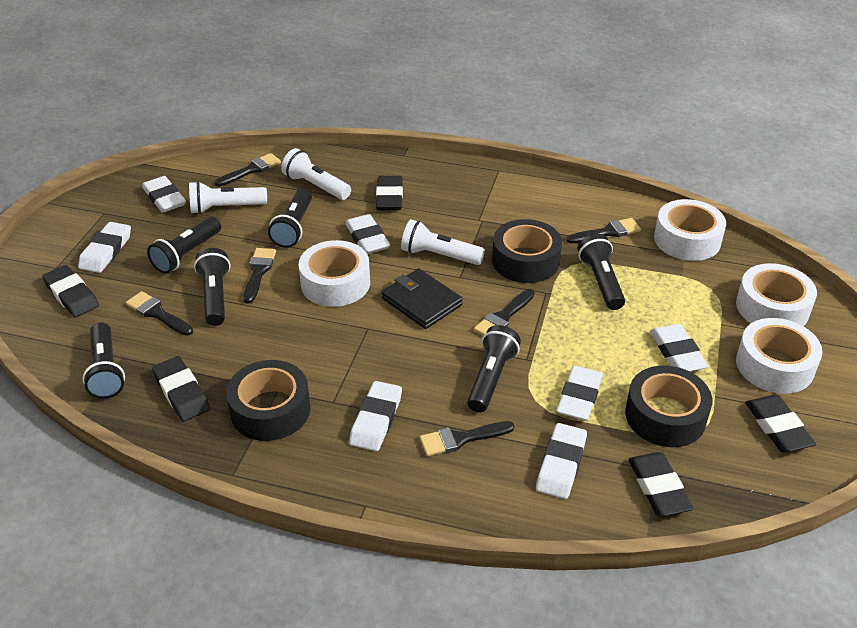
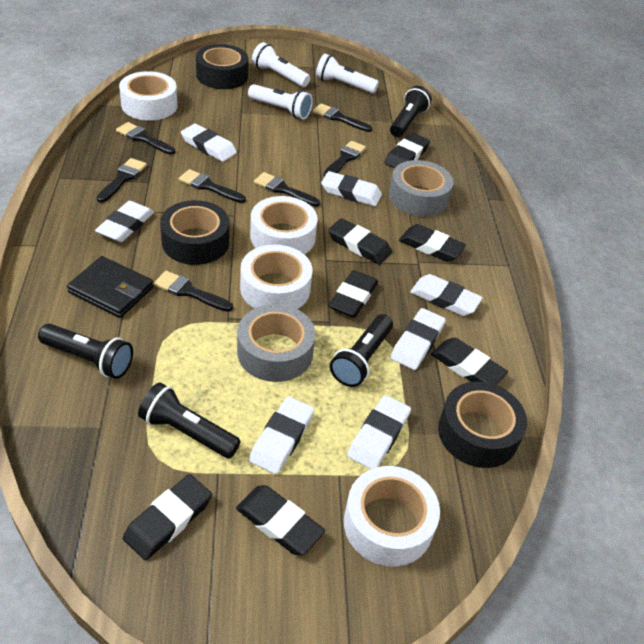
black brush: [126,291,193,336] [215,153,281,186] [243,248,276,304] [420,421,514,456] [474,289,534,336] [566,218,641,244] = 6 -> [97,158,147,203] [116,122,175,155] [154,271,233,312] [179,169,246,203] [254,172,320,207] [313,103,372,132] [323,141,366,177] = 7
black eraser: [42,265,99,317] [152,356,210,422] [376,176,403,210] [628,452,693,516] [745,395,816,452] = 5 -> [123,474,212,560] [236,485,325,555] [328,218,392,265] [328,270,378,318] [384,133,430,168] [399,224,466,262] [431,338,508,385] = 7
black flashlight: [82,322,125,399] [147,217,221,274] [194,248,230,326] [268,189,312,248] [467,325,521,412] [577,234,625,310] = 6 -> [38,324,133,379] [138,382,241,458] [330,314,393,387] [390,86,432,137] = 4
grey tape: none = 0 -> [237,304,315,382] [389,160,453,217] = 2

